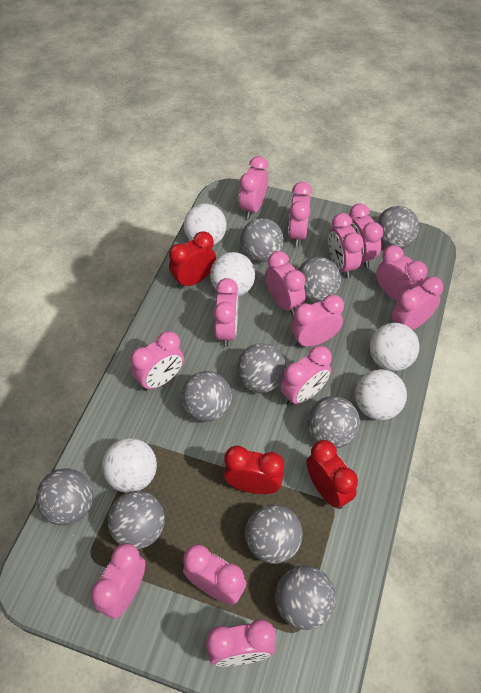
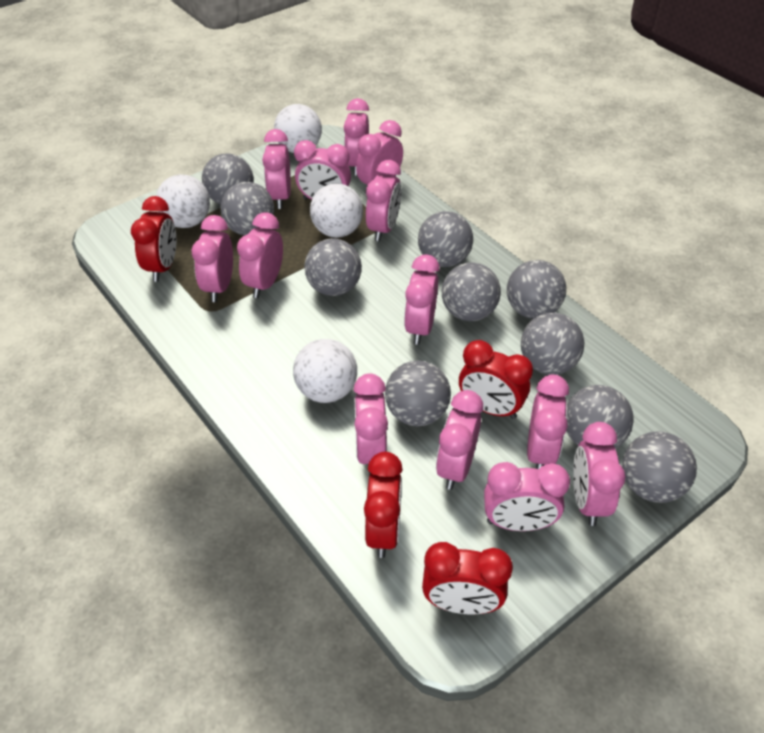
pink clock: [91,543,146,618] [131,331,184,391] [183,545,246,605] [206,619,276,667] [214,278,238,347] [239,156,268,219] [265,251,306,315] [280,346,332,406] [288,182,312,247] [291,294,344,347] [328,213,364,278] [349,203,383,268] [376,245,427,301] [391,276,443,330] = 14 -> [192,215,233,302] [237,212,283,298] [262,129,291,209] [294,140,351,200] [344,98,369,176] [354,374,388,473] [356,120,403,194] [366,160,401,242] [404,255,440,345] [436,390,483,490] [484,462,570,531] [527,374,569,469] [573,422,626,526] = 13
red clock: [169,231,216,289] [224,446,284,494] [306,440,358,509] = 3 -> [131,196,176,282] [364,452,403,558] [422,542,513,615] [459,340,533,419] = 4
white ball: [102,438,157,493] [184,204,227,245] [210,252,255,297] [355,369,407,420] [370,323,419,371] = 5 -> [156,174,210,228] [274,104,322,153] [293,339,357,403] [310,183,363,238] = 4

